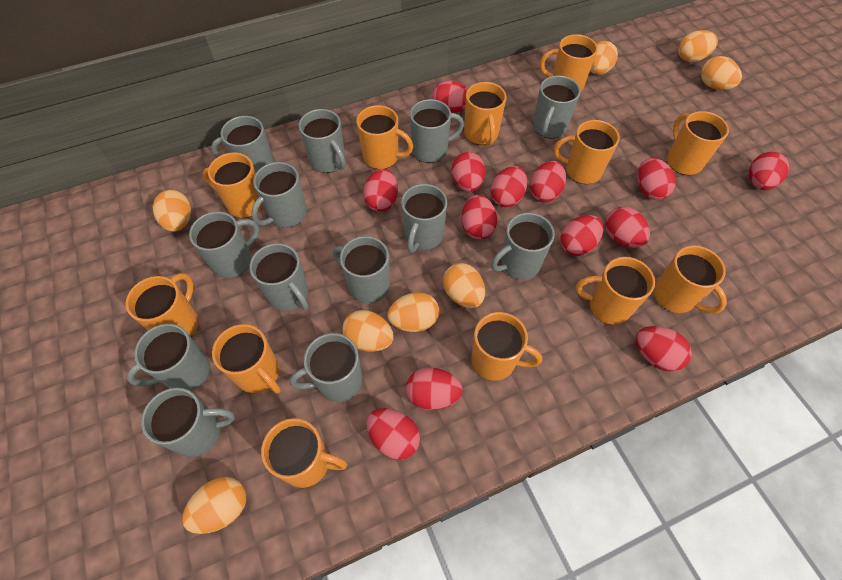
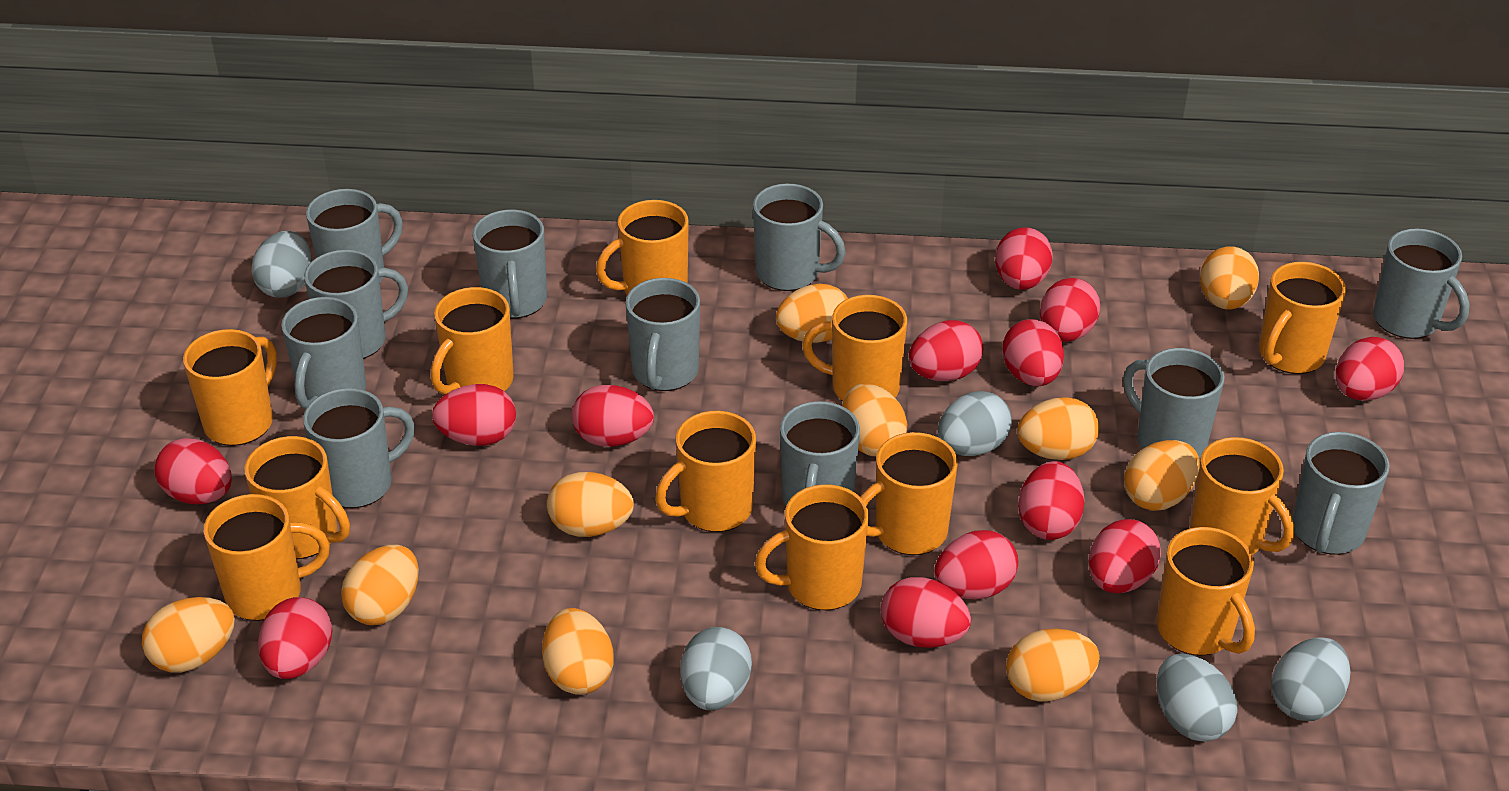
grey egg: none = 0 -> [251,231,312,297] [680,627,752,710] [937,391,1012,456] [1157,654,1238,742] [1271,638,1351,721] = 5
grey mug: [126,324,210,391] [141,388,235,457] [189,211,259,278] [211,116,274,172] [249,243,309,311] [251,162,307,228] [289,333,362,402] [299,109,346,173] [333,236,390,303] [401,184,447,253] [410,99,464,163] [491,213,555,279] [533,75,581,138] = 13 -> [281,297,366,410] [303,388,415,508] [304,250,408,359] [306,189,403,283] [472,210,547,319] [626,278,700,391] [753,184,846,291] [780,401,860,506] [1123,348,1225,458] [1292,432,1390,555] [1373,229,1470,339] = 11
orange egg: [153,190,191,232] [182,477,246,534] [342,310,394,352] [387,292,439,332] [443,263,485,308] [590,41,618,75] [678,30,718,62] [701,56,742,90] = 8 -> [142,597,235,672] [341,545,419,625] [542,608,614,695] [547,472,634,537] [776,284,848,343] [842,383,907,456] [1006,629,1100,702] [1017,397,1099,460] [1124,440,1200,511] [1200,246,1259,310] = 10

